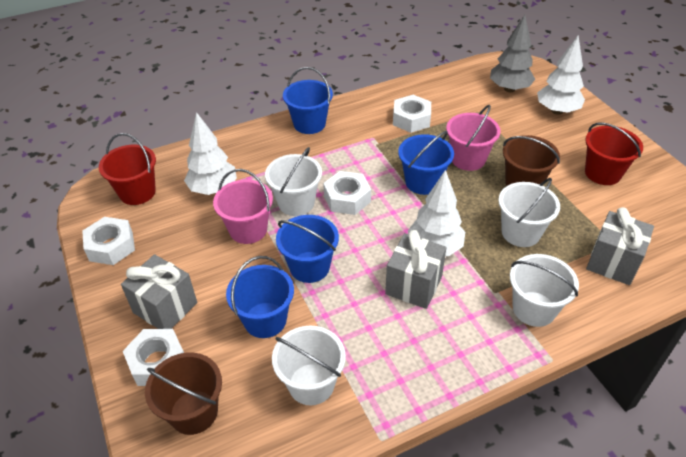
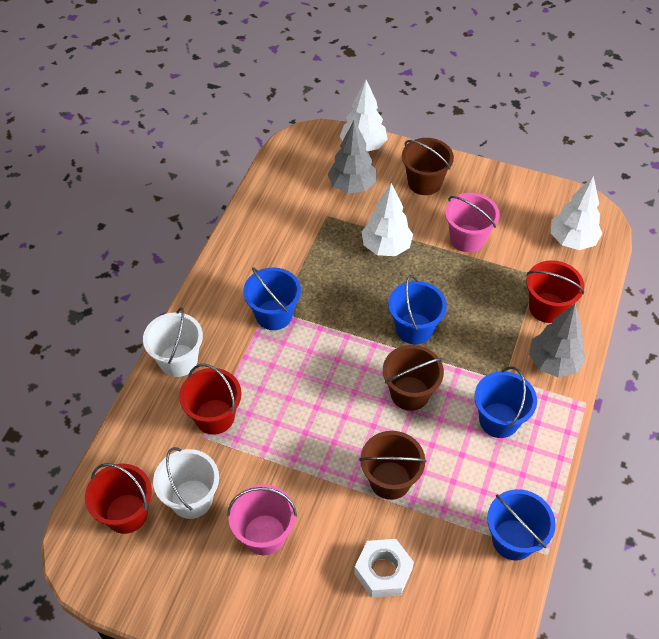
brown bucket: [145,353,222,435] [503,135,560,186] = 2 -> [359,431,426,500] [383,345,444,411] [402,138,454,195] = 3
grey gift: [121,254,197,329] [385,230,447,309] [586,207,654,285] = 3 -> none = 0
grey tree: [490,15,535,92] = 1 -> [328,120,376,193] [529,304,586,377] = 2
red bucket: [99,133,156,205] [585,122,643,185] = 2 -> [85,463,152,534] [179,364,242,435] [526,260,584,323] = 3
white bucket: [265,147,322,216] [272,326,346,405] [498,178,560,247] [510,254,579,327] = 4 -> [143,307,203,377] [153,447,219,519] = 2
white nut: [82,217,135,265] [123,329,184,386] [323,171,371,215] [393,95,431,133] = 4 -> [354,539,414,598] = 1

